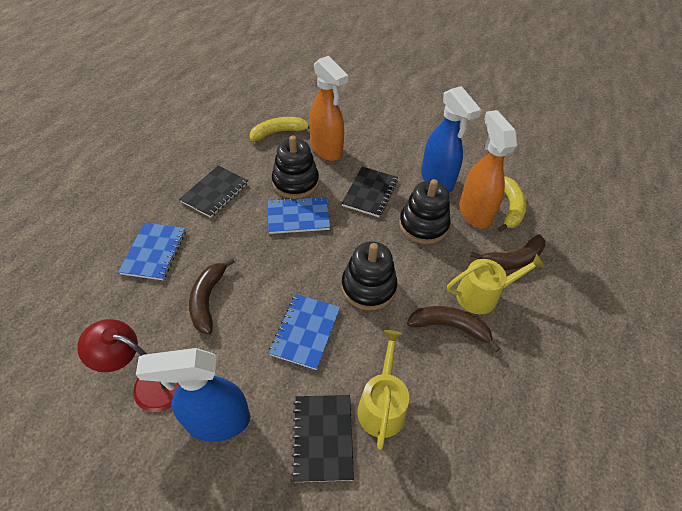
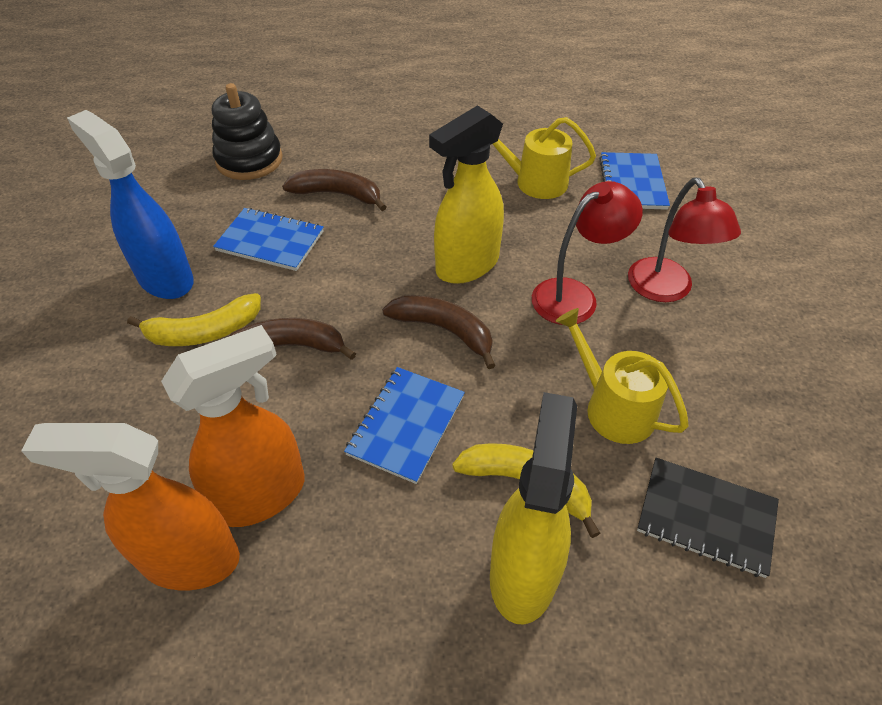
black notebook: [179,166,248,218] [292,395,354,482] [341,167,398,217] = 3 -> [637,458,779,578] = 1
black stacking toy: [272,136,319,199] [341,241,397,310] [399,179,450,244] = 3 -> [212,83,283,180] = 1
blue spray bottle: [136,348,250,442] [421,86,481,192] = 2 -> [67,110,194,299] = 1
red lamp: [77,319,180,412] = 1 -> [532,181,643,325] [628,178,741,302] = 2
yellow spray bottle: none = 0 -> [429,105,504,284] [490,392,577,624] = 2

